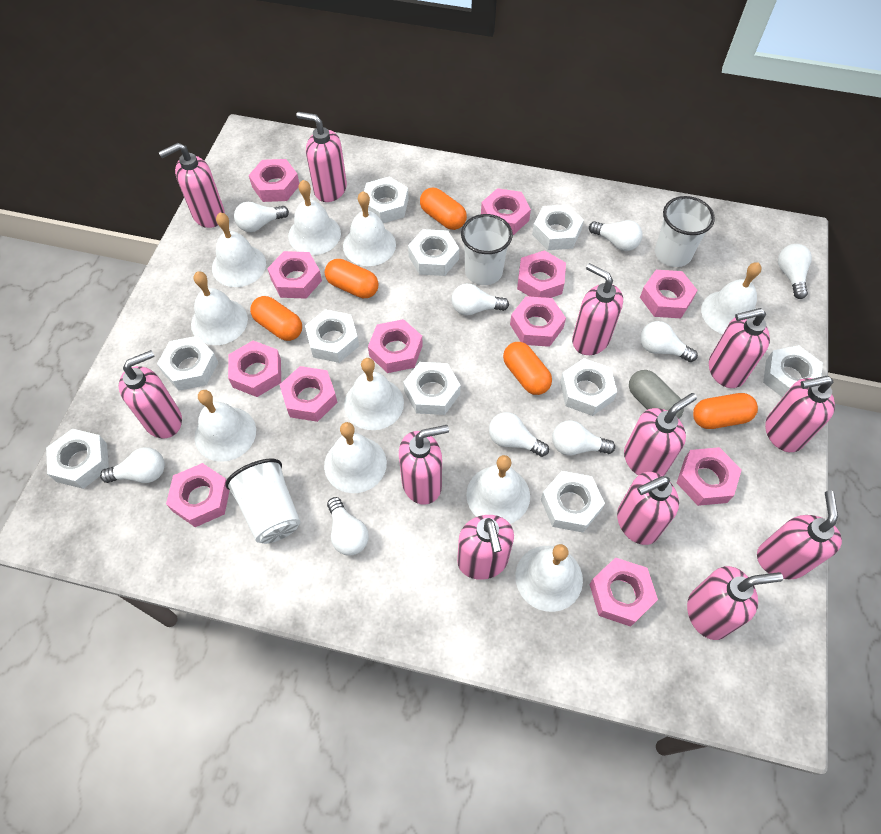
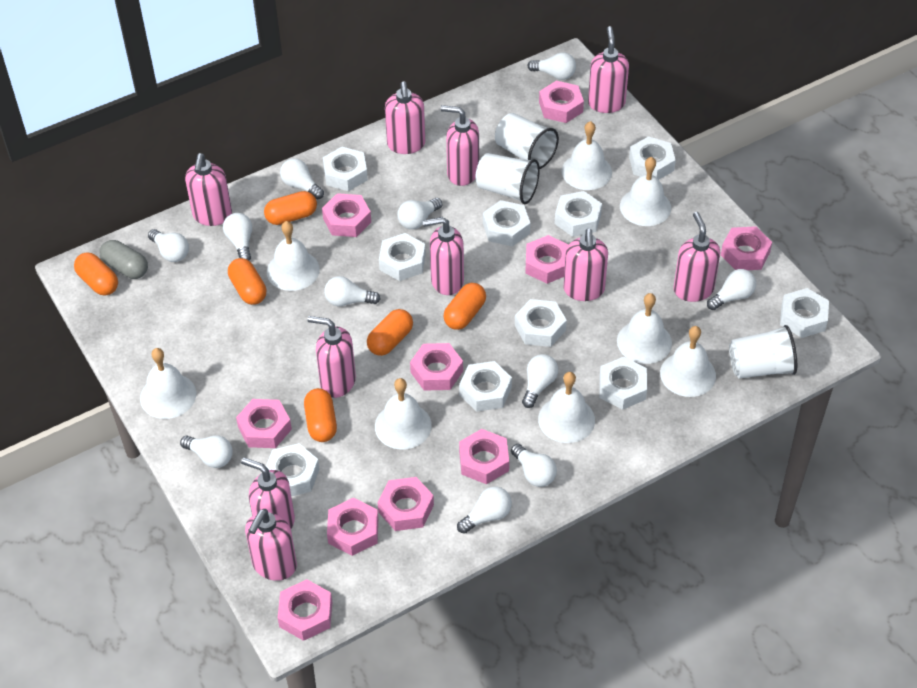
orange capsule: [250,296,302,341] [325,259,379,298] [420,188,467,230] [503,342,552,395] [693,393,758,429] = 5 -> [74,252,118,296] [228,258,266,305] [264,191,317,225] [304,388,337,442] [367,309,413,356] [443,283,486,330] = 6
pink nut: [166,463,230,527] [228,341,281,397] [249,159,299,202] [267,251,322,299] [280,366,337,422] [368,319,423,373] [481,188,531,235] [510,296,566,347] [517,250,566,298] [589,557,658,627] [640,270,697,318] [677,447,742,506] = 12 -> [236,399,292,448] [278,579,332,641] [322,193,371,237] [327,497,378,556] [377,477,434,531] [410,343,463,391] [459,429,509,484] [525,235,569,284] [539,81,584,123] [721,226,772,270] = 10
pink soap dispenser: [119,350,182,439] [159,143,225,228] [297,112,347,202] [399,425,449,505] [457,515,514,580] [572,263,623,355] [617,472,679,545] [624,393,697,476] [687,566,783,640] [709,308,770,388] [757,491,842,579] [765,376,835,452] = 12 -> [185,153,232,226] [241,457,295,529] [245,509,297,581] [307,316,356,398] [385,81,425,154] [422,217,464,295] [441,105,479,186] [564,228,608,301] [588,26,629,113] [673,212,720,302] = 10
white bell: [191,271,248,345] [194,390,256,462] [212,213,266,287] [288,180,341,255] [324,422,387,493] [343,191,396,266] [344,358,404,430] [466,455,530,524] [515,544,583,612] [701,262,762,334] = 10 -> [140,348,196,419] [267,221,320,291] [375,378,432,450] [538,372,595,443] [562,121,612,190] [617,293,672,364] [620,157,671,226] [660,326,716,397] = 8
white light bulb: [100,447,165,483] [234,202,289,232] [327,497,369,555] [452,283,509,316] [489,412,549,457] [552,420,615,456] [589,220,642,251] [640,321,698,362] [778,244,812,299] = 9 -> [148,229,189,262] [180,435,232,468] [223,213,252,261] [280,158,324,199] [324,276,380,306] [397,198,442,229] [457,487,512,534] [511,444,557,487] [522,354,558,408] [527,52,576,80] [707,269,756,310] = 11

